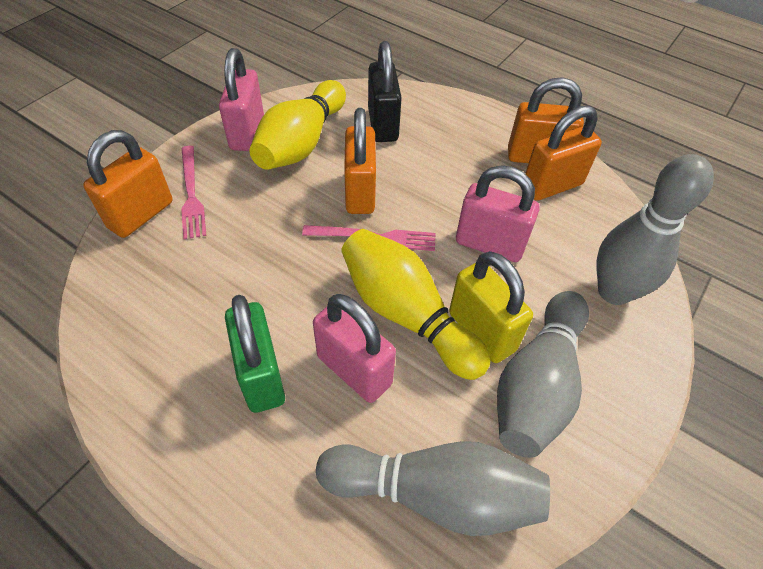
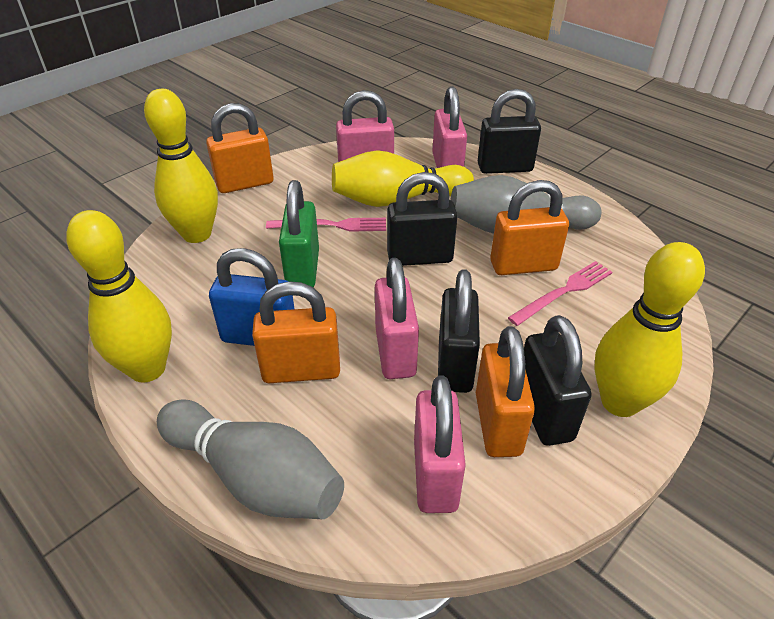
black padlock: [368,41,402,142] = 1 -> [387,172,457,266] [438,269,480,393] [478,89,541,174] [524,315,592,446] = 4
blue padlock: none = 0 -> [209,248,294,346] = 1
grey bowling pin: [316,441,550,536] [497,291,589,458] [596,154,714,305] = 3 -> [157,400,344,519] [450,175,602,234] = 2
pink padlock: [219,48,264,151] [313,294,396,403] [456,165,540,262] = 3 -> [336,90,394,162] [375,258,419,379] [414,376,466,513] [432,86,467,168] = 4
yellow bowling pin: [249,80,346,170] [341,229,490,380] = 2 -> [66,210,172,383] [144,89,218,243] [332,150,474,207] [595,242,705,417] = 4
yellow padlock: [449,251,533,363] = 1 -> none = 0

